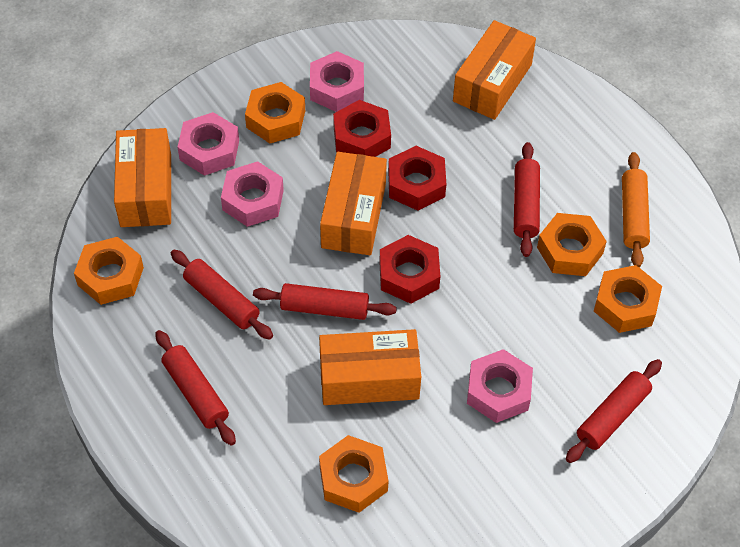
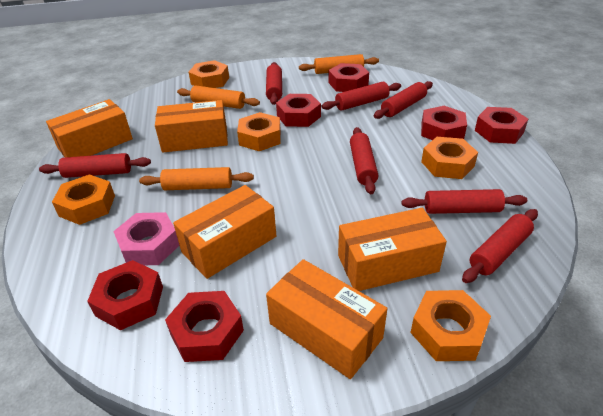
orange box: [114,128,171,227] [319,329,421,405] [320,152,387,255] [453,20,536,120] = 4 -> [46,99,133,157] [155,100,228,153] [173,185,276,279] [266,259,387,379] [338,208,447,291] = 5
orange rolling pin: [622,152,650,267] = 1 -> [139,167,254,190] [177,86,260,109] [299,54,379,74] = 3
pink nut: [178,112,239,176] [221,161,284,227] [310,51,364,112] [467,349,533,423] = 4 -> [113,212,179,265] = 1
red nut: [333,100,391,157] [379,235,440,304] [388,146,446,211] = 3 -> [87,260,163,330] [165,291,244,362] [276,94,321,127] [329,63,369,92] [421,106,467,140] [475,107,528,144] = 6
red rolling pin: [155,330,236,446] [171,250,273,340] [253,283,397,320] [514,142,540,257] [566,359,662,463] = 5 -> [39,153,151,178] [266,62,282,105] [321,82,401,110] [350,127,378,194] [374,81,433,119] [401,189,527,214] [462,209,538,283] = 7

